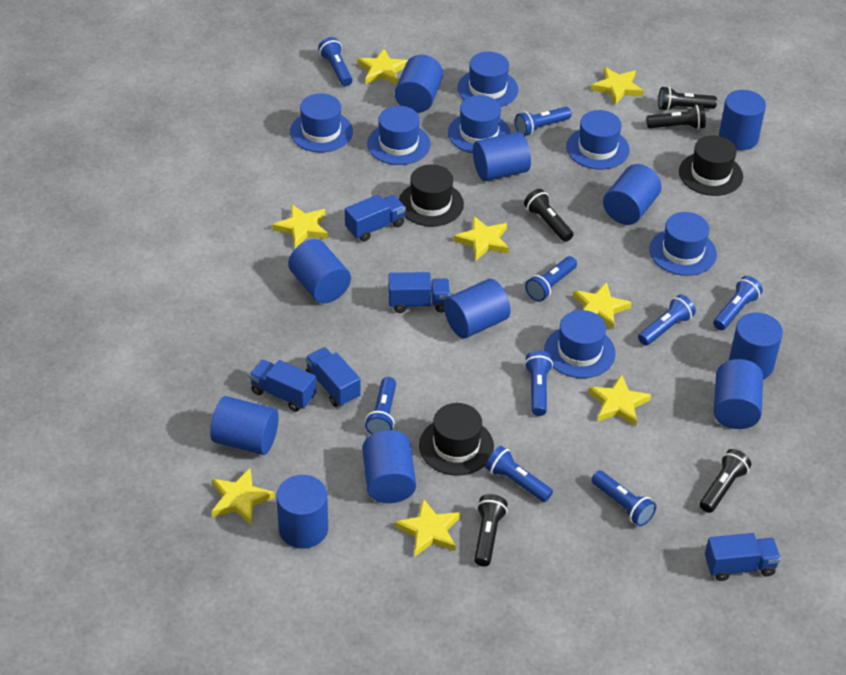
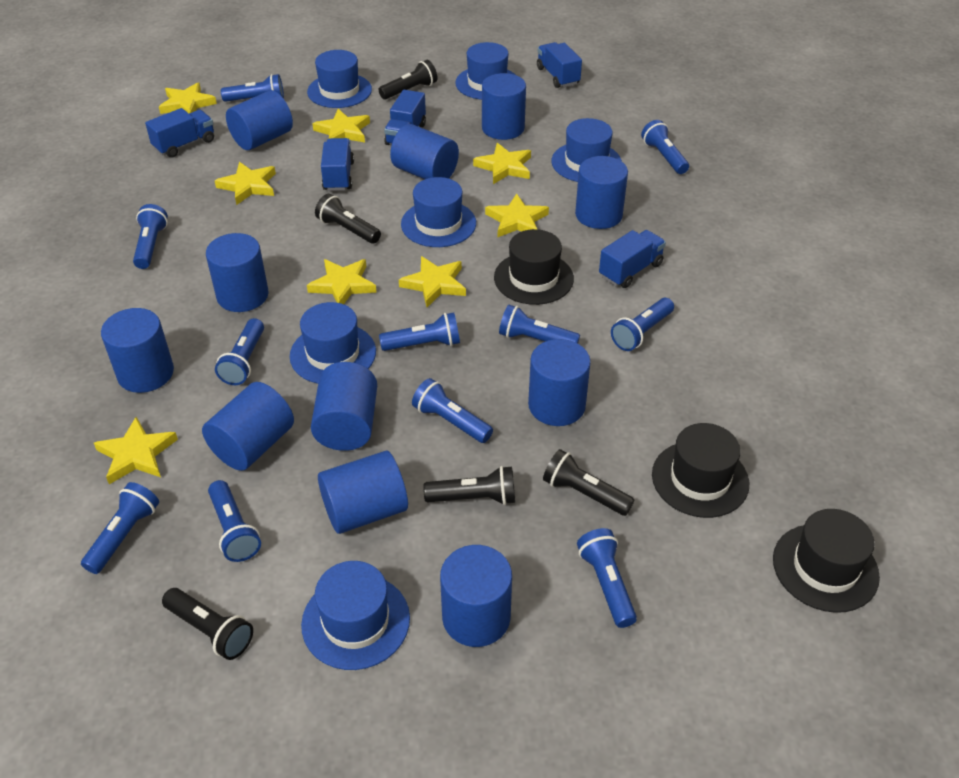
blue flashlight: [318,37,353,86] [365,377,396,435] [485,446,553,502] [515,107,572,136] [524,351,553,416] [525,256,577,302] [591,470,656,526] [638,295,696,346] [713,276,763,330] = 9 -> [81,482,159,574] [133,204,168,269] [208,480,261,562] [215,318,264,385] [221,74,284,102] [379,312,460,351] [412,378,493,443] [499,305,580,343] [577,528,637,628] [611,298,674,351] [641,120,689,174] = 11
blue hat: [290,93,353,152] [367,106,431,165] [448,95,511,153] [457,52,518,107] [544,310,616,378] [566,110,630,170] [649,212,717,276] = 7 -> [290,302,376,384] [301,561,410,670] [307,50,372,108] [401,177,476,247] [455,42,515,100] [552,118,622,182] = 6

